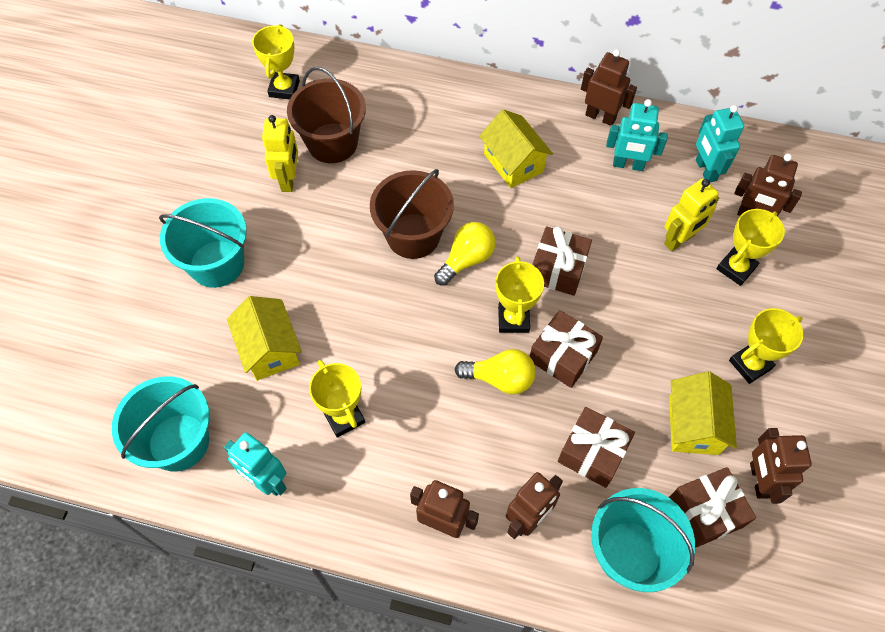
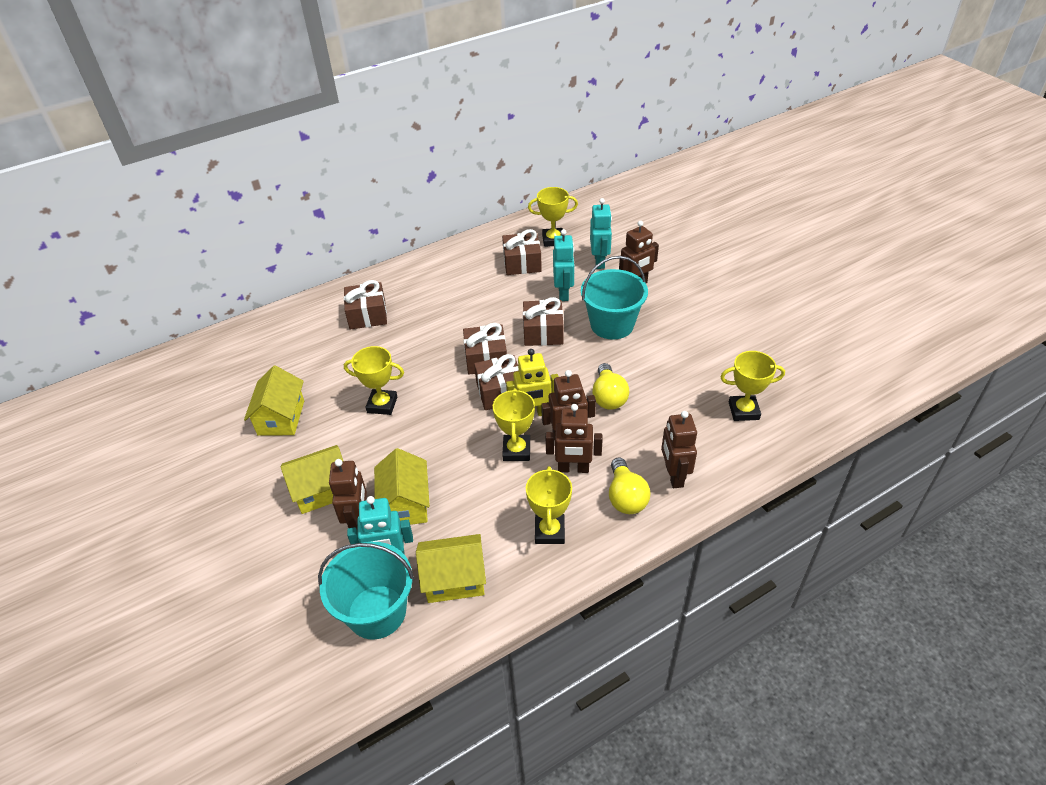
brown bucket: [287,67,366,163] [370,169,454,259] = 2 -> none = 0
brown gift: [530,310,603,388] [532,226,592,296] [558,407,635,488] [669,467,756,547] = 4 -> [344,280,387,330] [463,323,507,374] [474,354,519,410] [502,229,542,275] [523,297,563,346] = 5
turquoise bucket: [112,376,210,472] [159,198,247,288] [591,488,695,592] = 3 -> [318,542,414,640] [581,256,648,340] = 2
yellow house: [227,296,302,381] [479,109,553,188] [669,371,737,455] = 3 -> [244,366,304,436] [281,445,343,514] [374,448,430,525] [416,534,486,603] = 4
yellow robot: [262,115,298,192] [664,179,719,251] = 2 -> [506,349,559,416] = 1

